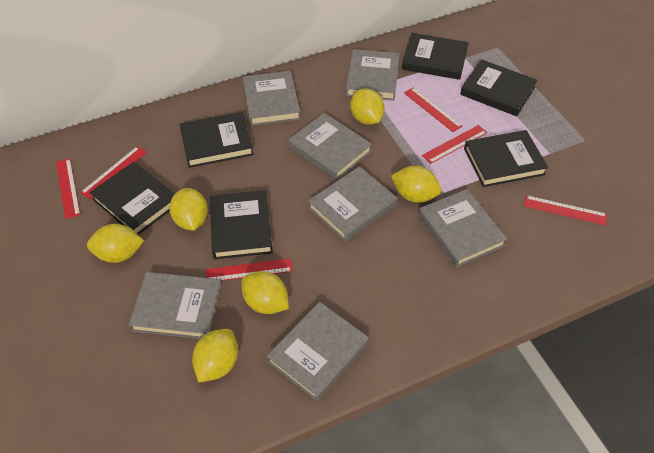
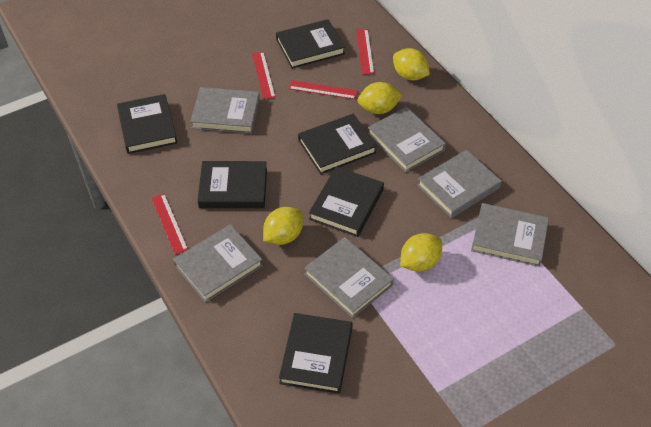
grey book: [129,272,222,339] [242,71,301,126] [267,302,369,401] [289,113,372,180] [308,166,397,242] [346,49,399,101] [418,189,507,267] = 7 -> [173,224,263,302] [190,87,260,134] [304,237,394,318] [368,107,446,172] [417,150,502,218] [471,203,549,267] = 6
red ruler: [56,159,80,219] [80,146,147,199] [206,259,293,281] [404,88,463,132] [422,125,487,164] [524,195,607,225] = 6 -> [152,194,188,255] [252,52,276,99] [289,80,358,99] [356,29,374,74] = 4
yellow lemon: [87,224,144,263] [169,188,208,231] [192,329,238,383] [241,271,289,314] [350,89,385,125] [391,166,441,203] = 6 -> [263,207,303,245] [358,82,402,114] [393,48,430,80] [400,233,442,272] = 4

